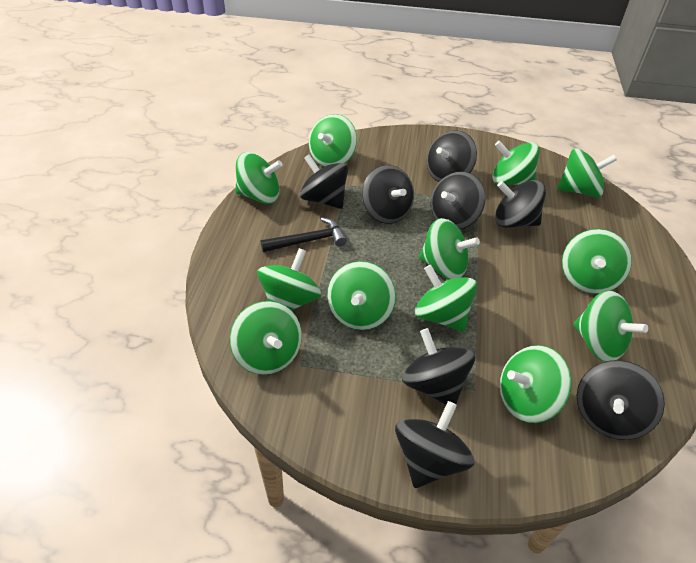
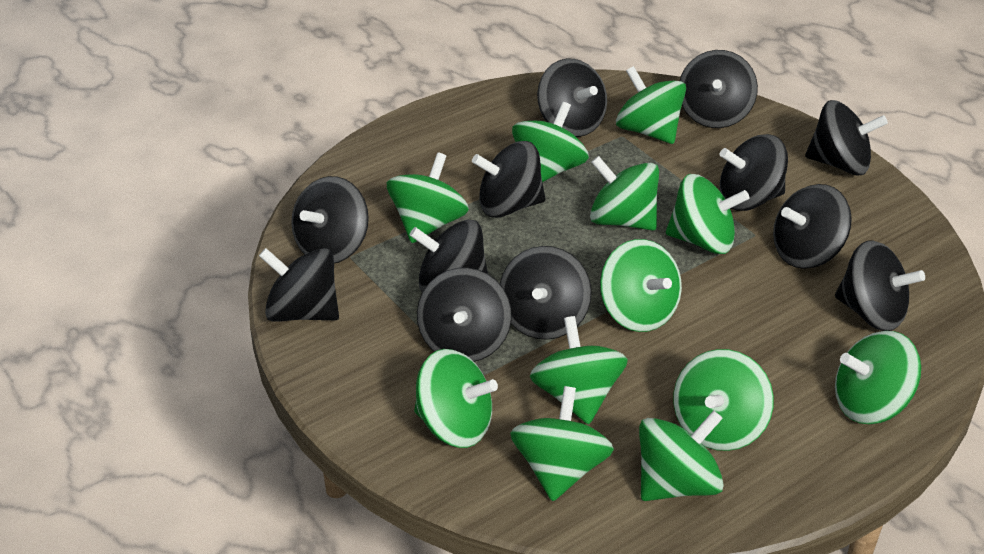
black hammer: [261,217,347,252] = 1 -> none = 0
black spinning top: [300,154,348,209] [362,165,414,224] [395,401,474,488] [402,328,475,405] [426,130,477,182] [431,171,486,229] [495,180,546,228] [577,360,665,440] = 8 -> [259,248,339,322] [291,176,369,263] [410,219,488,292] [417,267,512,362] [472,141,545,218] [500,246,592,340] [537,58,607,137] [680,50,758,128] [720,134,788,211] [773,184,852,269] [805,100,888,175] [835,240,925,331] = 12

